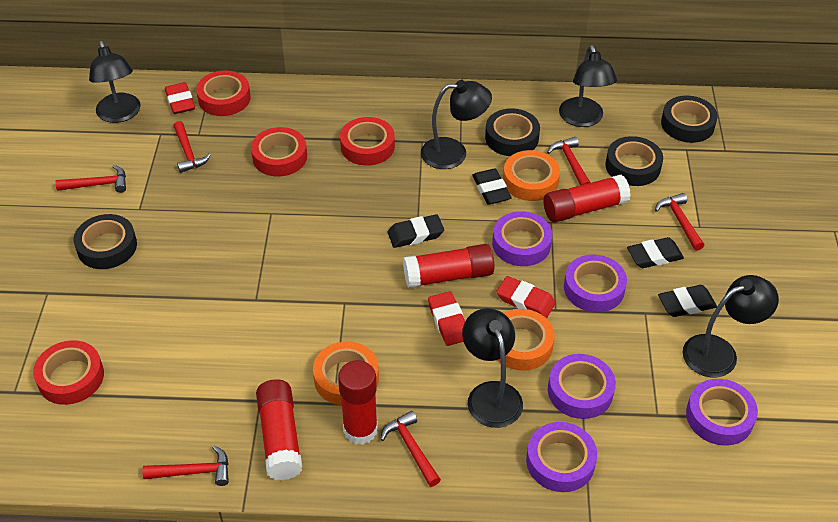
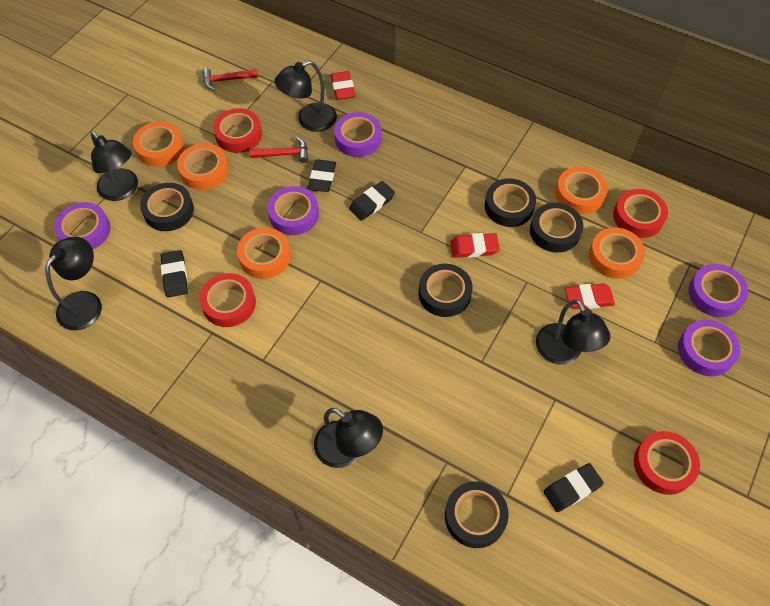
black tape: [74,214,137,269] [485,109,540,156] [605,136,663,186] [661,96,718,143] = 4 -> [140,183,194,231] [418,264,473,317] [445,481,509,548] [484,178,536,227] [530,203,583,253] = 5
orange tape: [313,341,379,406] [497,309,555,371] [503,150,560,201] = 3 -> [133,121,184,167] [177,143,229,190] [237,228,291,279] [555,166,608,214] [589,227,645,279] = 5
red glue stick: [256,379,302,480] [338,360,378,445] [403,244,494,288] [544,175,631,222] = 4 -> none = 0
red hammer: [55,165,126,193] [142,445,229,486] [173,121,211,173] [380,411,441,487] [547,137,591,185] [655,193,704,251] = 6 -> [202,68,258,91] [249,138,308,163] = 2

